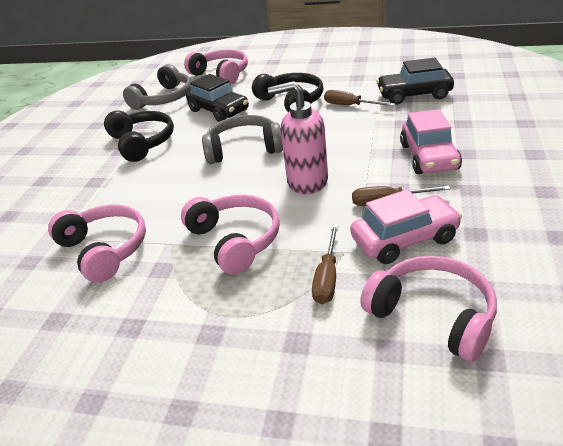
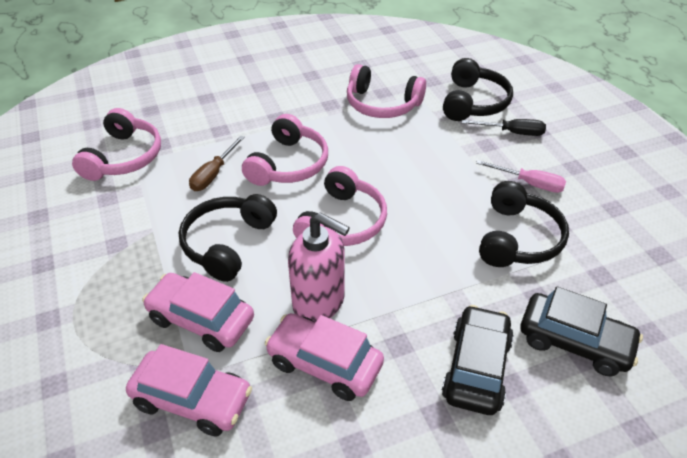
black headphones: [104,110,174,162] [252,73,323,112] = 2 -> [179,194,277,282] [443,58,513,121] [479,181,569,267] = 3
black screwdriver: none = 0 -> [462,119,546,136] = 1
brown screwdriver: [312,225,338,304] [324,90,395,106] [352,186,451,206] = 3 -> [189,135,245,191] = 1
grey headphones: [123,64,191,110] [202,115,283,164] = 2 -> none = 0
pink car: [350,189,462,264] [400,109,462,174] = 2 -> [126,344,252,436] [142,272,254,352] [265,313,384,401] = 3
pink screwdriver: none = 0 -> [476,160,566,193] = 1

